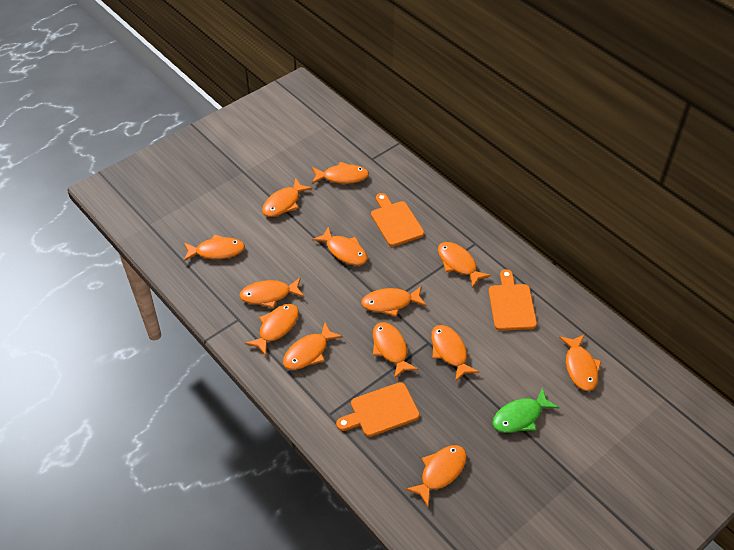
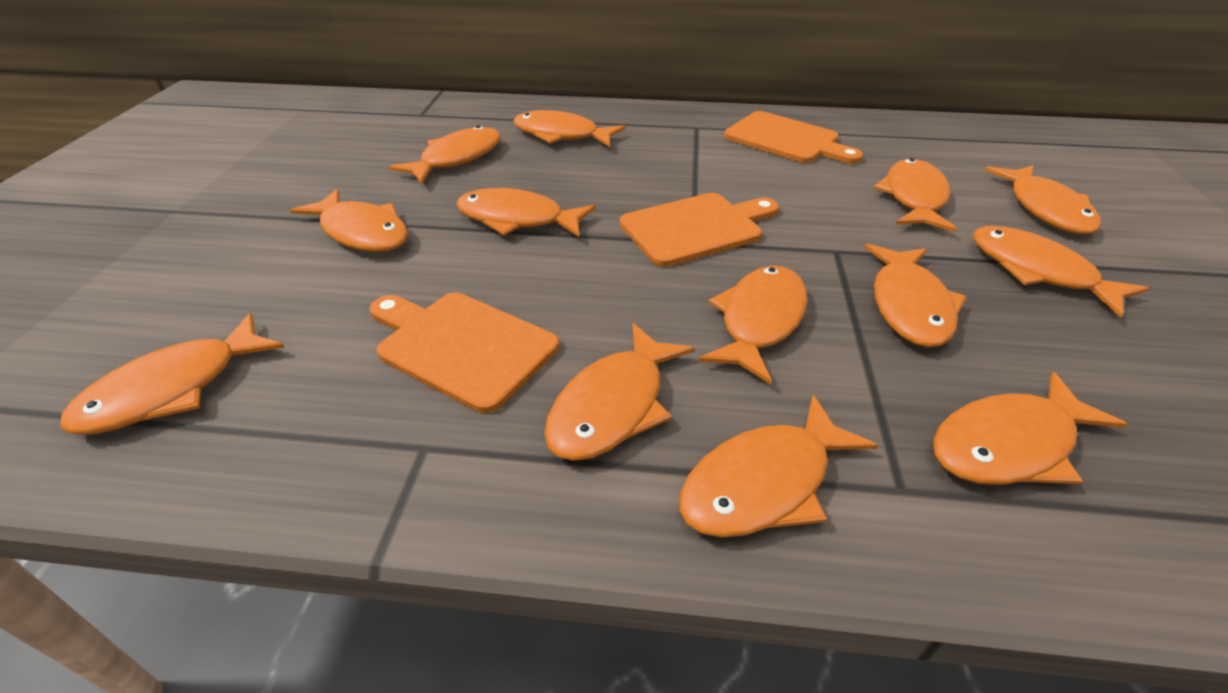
green fish: [492,388,559,433] = 1 -> none = 0

